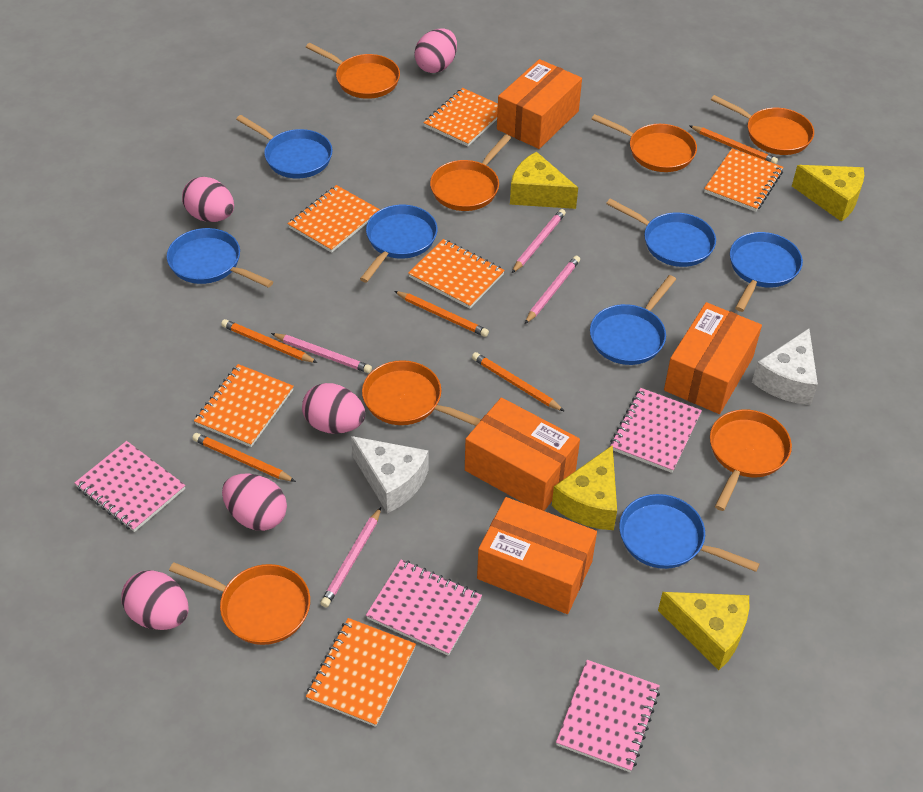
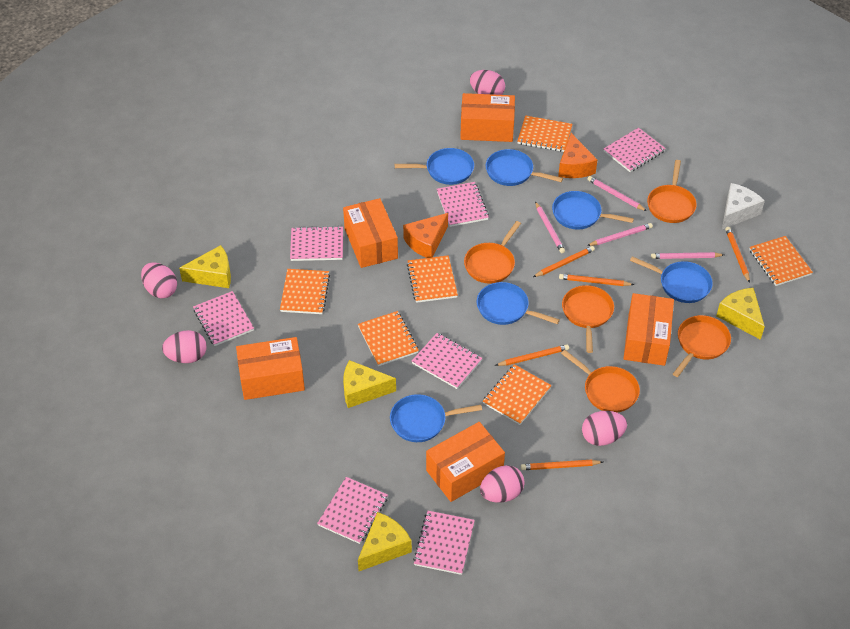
blue pan: [167,228,273,288] [236,115,333,179] [360,205,438,283] [590,275,676,365] [606,198,716,267] [619,494,760,572] [730,232,803,312] = 7 -> [390,394,482,442] [395,148,474,185] [477,282,560,325] [486,149,563,186] [552,191,634,230] [630,256,713,303] = 6
orange box: [465,397,580,511] [477,497,597,614] [497,59,582,149] [664,302,762,414] = 4 -> [236,337,305,400] [343,198,398,268] [426,422,505,502] [460,93,515,142] [623,293,674,366] = 5
orange cheese: none = 0 -> [403,213,448,258] [558,133,597,178] = 2
orange pan: [169,562,310,645] [306,43,400,99] [362,360,481,426] [430,134,511,211] [591,114,697,172] [710,409,792,511] [711,95,814,155] = 7 -> [464,221,521,284] [561,350,640,413] [562,285,614,353] [647,160,697,223] [673,315,731,377] = 5
pink notebook: [75,441,185,532] [366,559,482,656] [556,660,660,772] [610,388,702,473] = 4 -> [193,291,254,346] [290,226,343,261] [317,477,388,544] [412,333,482,389] [413,511,475,575] [437,182,489,227] [604,128,666,172] = 7
white cheese: [351,436,429,513] [752,329,818,405] = 2 -> [722,183,765,229] = 1

